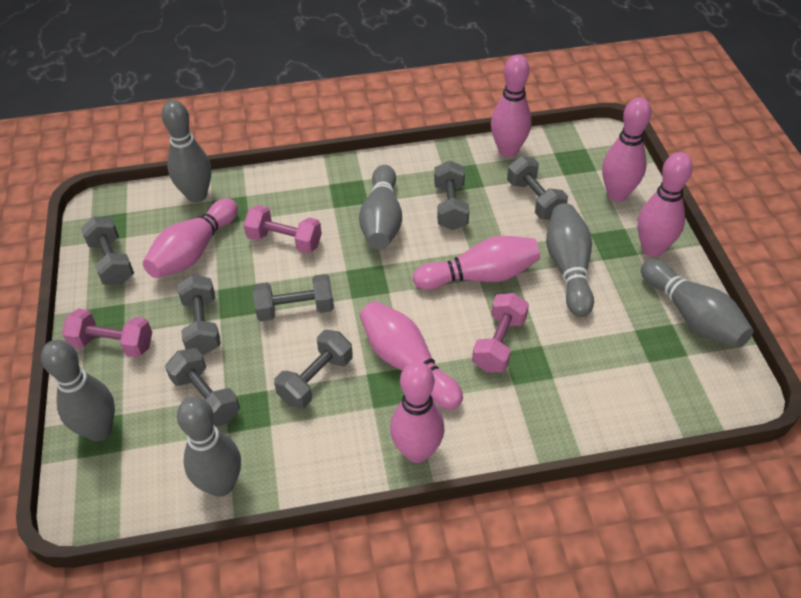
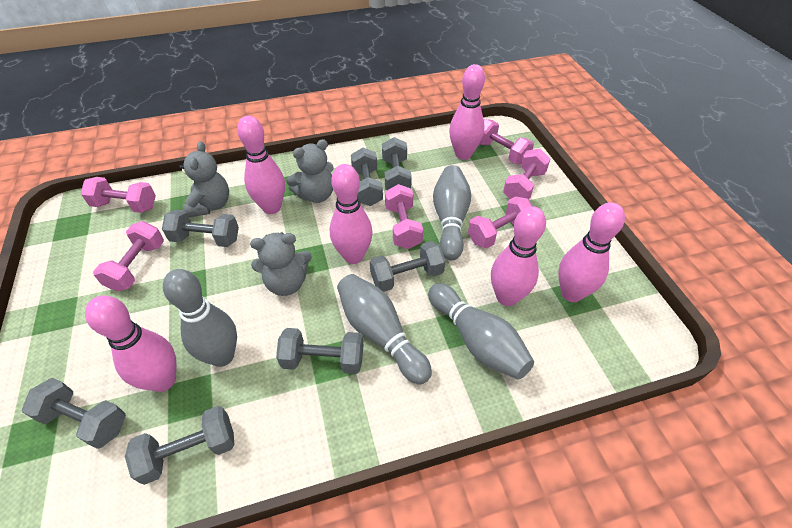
grey bowling pin: [41,340,115,441] [162,100,211,203] [177,397,241,497] [359,165,402,250] [546,203,594,317] [641,259,754,348] = 6 -> [163,269,237,367] [337,274,432,385] [428,283,534,380] [433,165,471,260] = 4
grey teddy bear: none = 0 -> [179,141,229,217] [250,232,312,296] [286,139,334,203] = 3
pink bowling pin: [143,198,238,278] [360,301,463,410] [390,361,444,463] [413,236,540,290] [491,55,532,157] [602,98,651,201] [637,152,693,257] = 7 -> [85,296,177,392] [237,115,285,214] [330,164,372,264] [449,64,485,160] [491,206,546,306] [558,202,625,302] = 6
pink dumbbell: [62,309,152,358] [244,205,322,254] [472,293,529,373] = 3 -> [81,177,156,213] [93,221,164,292] [385,184,423,249] [468,196,532,248] [480,119,534,164] [503,149,550,199] = 6

